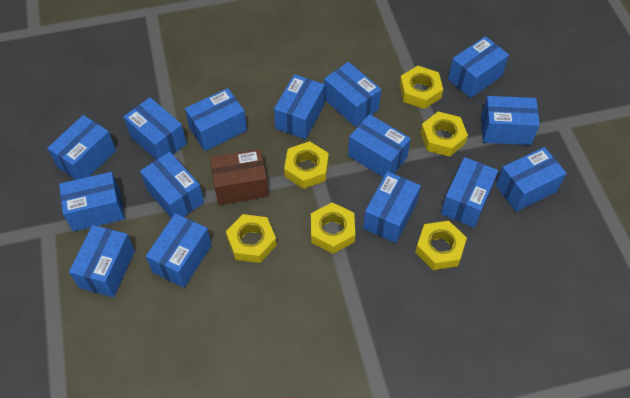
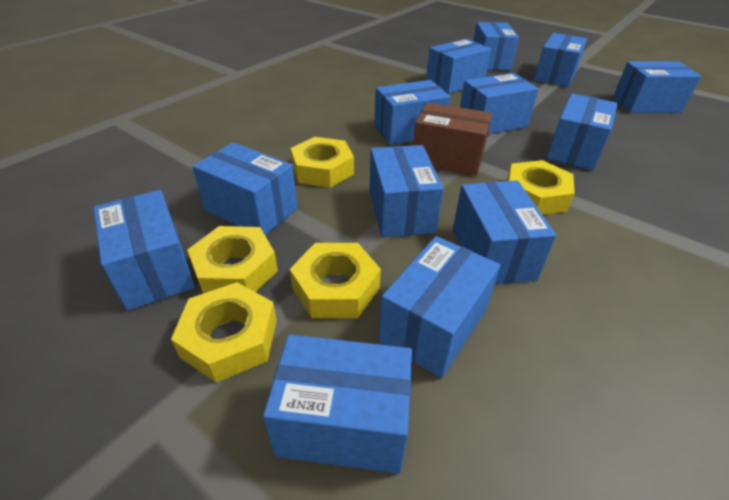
blue box: [47,115,116,180] [59,172,125,232] [69,225,135,297] [123,97,187,160] [140,152,204,218] [146,213,212,288] [185,88,247,151] [274,74,325,139] [324,62,381,127] [348,114,411,178] [363,171,421,243] [441,157,498,228] [448,36,509,98] [481,96,540,145] [496,147,567,212] = 15 -> [93,190,195,311] [192,142,297,235] [263,334,412,474] [369,145,444,238] [375,80,450,145] [379,236,500,378] [426,39,491,94] [453,181,556,285] [460,73,539,134] [473,22,519,70] [534,33,587,87] [547,94,618,170] [613,61,701,113] = 13
yellow nut: [226,214,277,263] [284,141,329,189] [311,202,355,254] [399,66,443,109] [415,221,467,270] [420,112,468,157] = 6 -> [171,282,277,383] [187,226,278,294] [290,137,354,188] [290,243,381,318] [507,160,575,215] = 5

